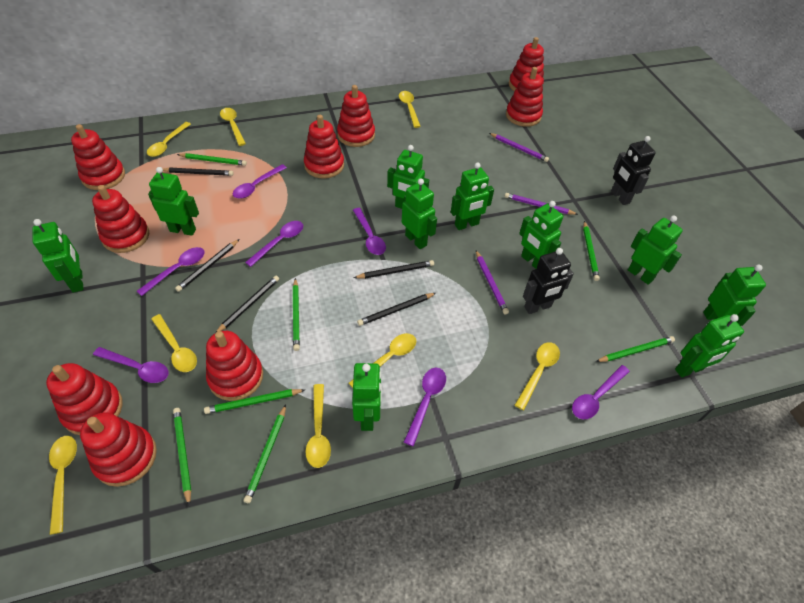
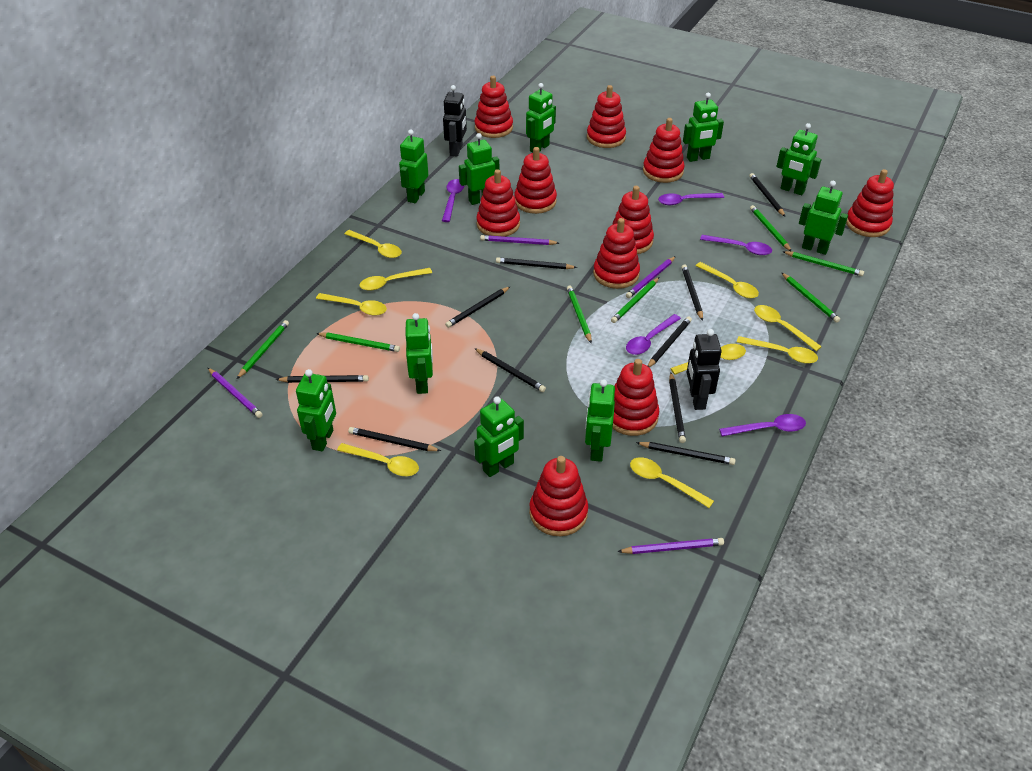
black pencil: [163,168,234,176] [175,239,239,292] [215,276,279,333] [354,260,434,279] [357,293,436,326] = 5 -> [275,375,369,383] [348,427,441,451] [445,287,510,328] [474,348,546,392] [496,257,577,269] [636,442,736,465] [648,316,692,368] [669,373,686,443] [681,265,703,321] [749,173,785,217] = 10
purple pencil: [476,251,509,314] [489,133,549,162] [505,193,578,215] = 3 -> [208,368,263,418] [480,235,559,245] [617,538,724,554] [626,256,676,298] = 4
purple spoon: [93,347,169,383] [137,247,205,296] [233,164,287,199] [245,221,303,267] [353,208,386,255] [404,368,446,446] [572,365,630,419] = 7 -> [442,179,465,222] [626,314,681,355] [658,193,724,205] [700,235,772,255] [719,414,806,436] = 5
red stacking toy: [46,363,123,435] [71,124,125,190] [80,412,157,487] [92,185,149,253] [206,331,263,401] [304,115,344,179] [337,85,375,147] [506,67,543,127] [509,37,544,91] = 9 -> [475,76,513,138] [476,169,520,237] [514,147,557,214] [529,456,588,536] [587,85,626,148] [593,218,640,289] [612,186,654,254] [612,359,659,436] [643,118,685,183] [846,169,894,237] = 10
yellow spoon: [49,436,77,535] [147,122,191,157] [151,314,197,372] [220,108,246,146] [306,384,331,468] [349,333,416,388] [399,91,421,128] [515,342,560,410] = 8 -> [316,293,387,315] [337,443,419,476] [344,230,402,258] [359,268,432,291] [630,457,714,508] [670,344,746,375] [696,262,759,298] [737,336,818,364] [754,305,822,351] = 9

